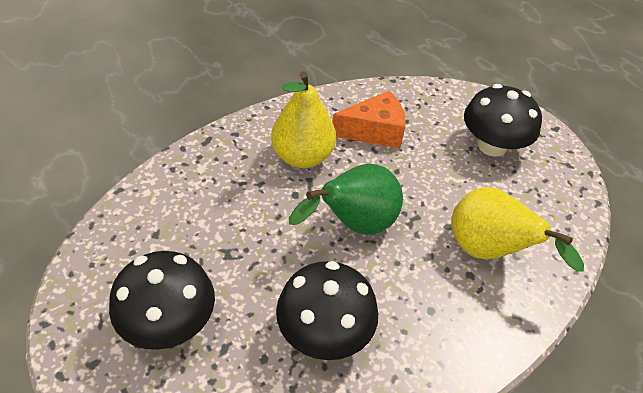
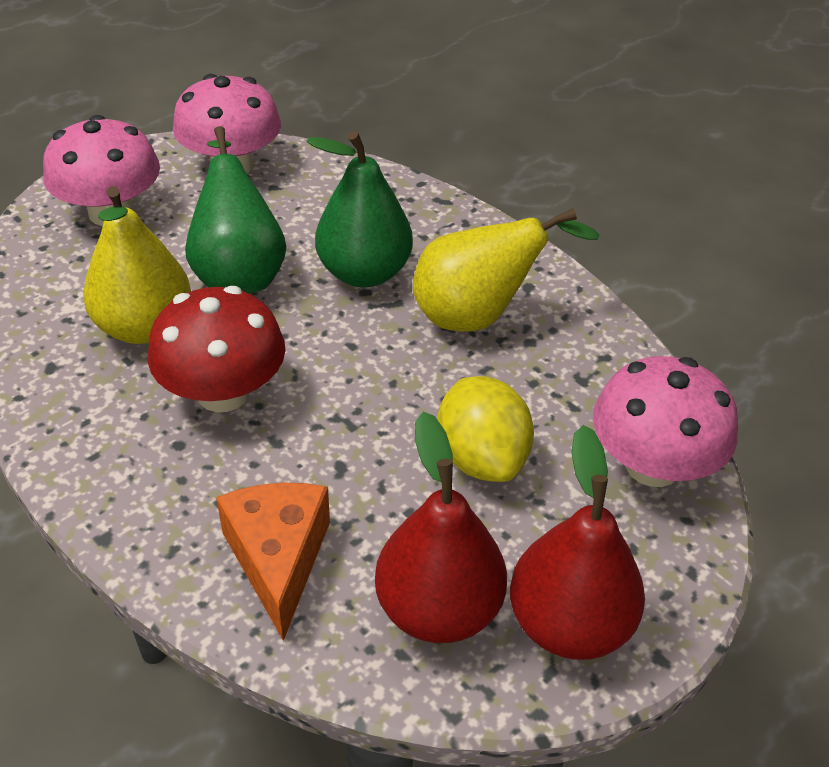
black mushroom: [109,251,215,350] [276,261,378,360] [464,84,542,157] = 3 -> none = 0
green pear: [289,164,403,235] = 1 -> [185,126,286,294] [306,131,413,287] = 2
pink mushroom: none = 0 -> [43,115,160,226] [173,74,281,173] [593,356,738,487] = 3
red mushroom: none = 0 -> [148,286,286,412] = 1
red pear: none = 0 -> [375,412,507,643] [510,425,645,660] = 2
yellow lemon: none = 0 -> [438,376,534,482] = 1

